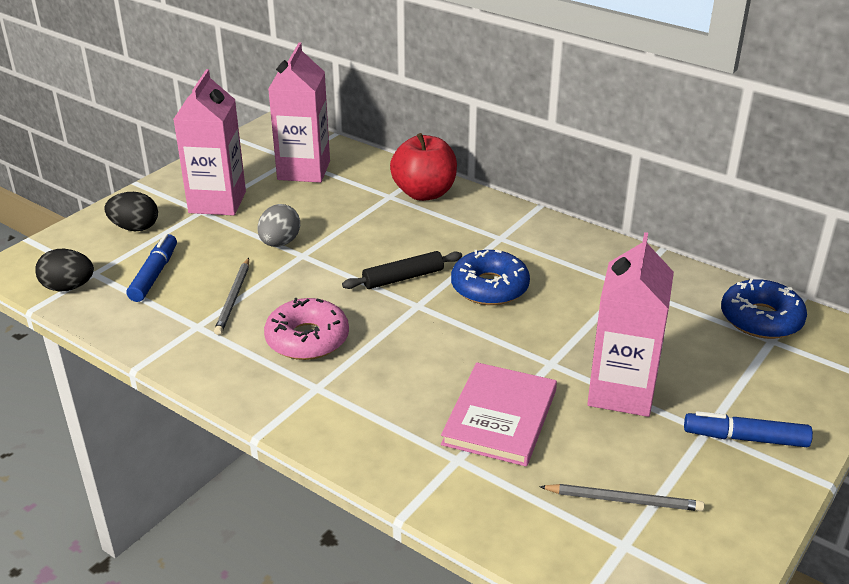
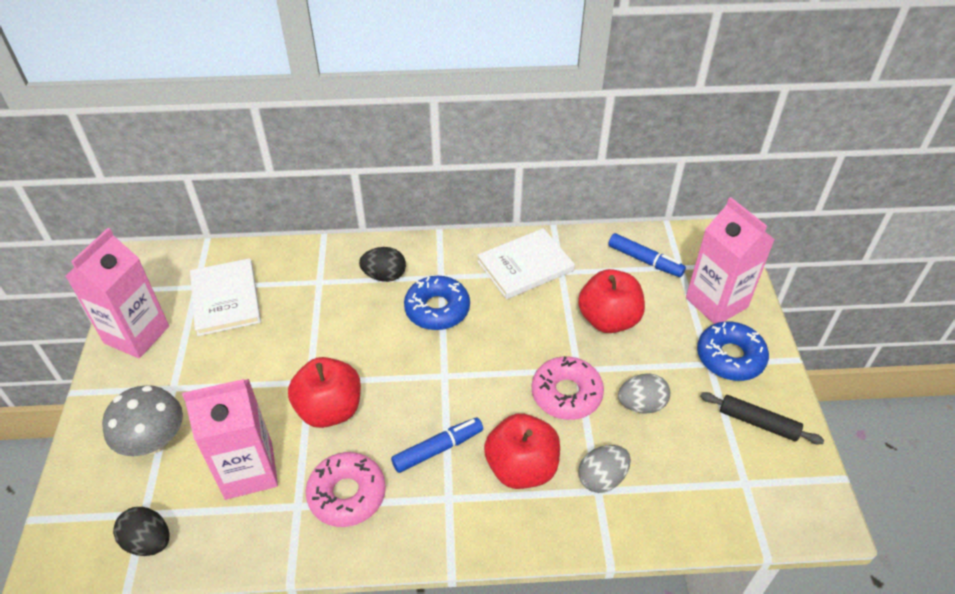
grey egg: [257,204,300,247] = 1 -> [578,445,631,493] [618,373,670,414] = 2
grey mushroom: none = 0 -> [102,385,183,456] = 1
grey pencil: [214,258,249,335] [539,484,705,511] = 2 -> none = 0
pink book: [441,362,557,466] = 1 -> none = 0
pink donut: [264,298,349,360] = 1 -> [306,452,386,527] [532,356,604,420] = 2
red apple: [390,133,457,201] = 1 -> [288,357,361,428] [484,413,560,489] [578,269,645,333] = 3
white book: none = 0 -> [190,258,261,336] [477,228,575,299] = 2

